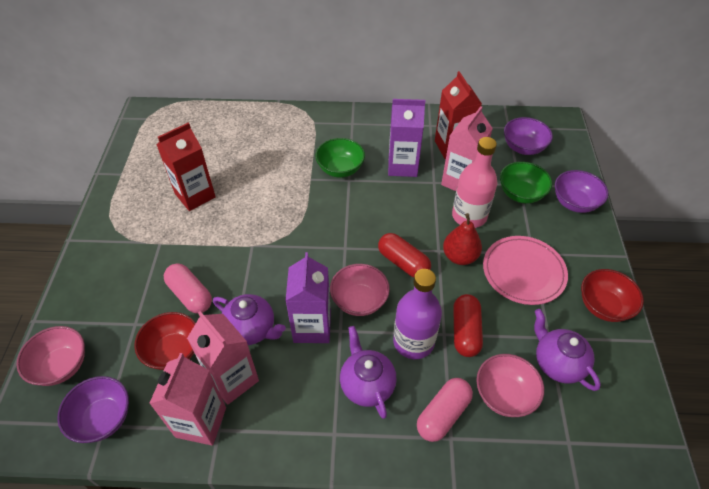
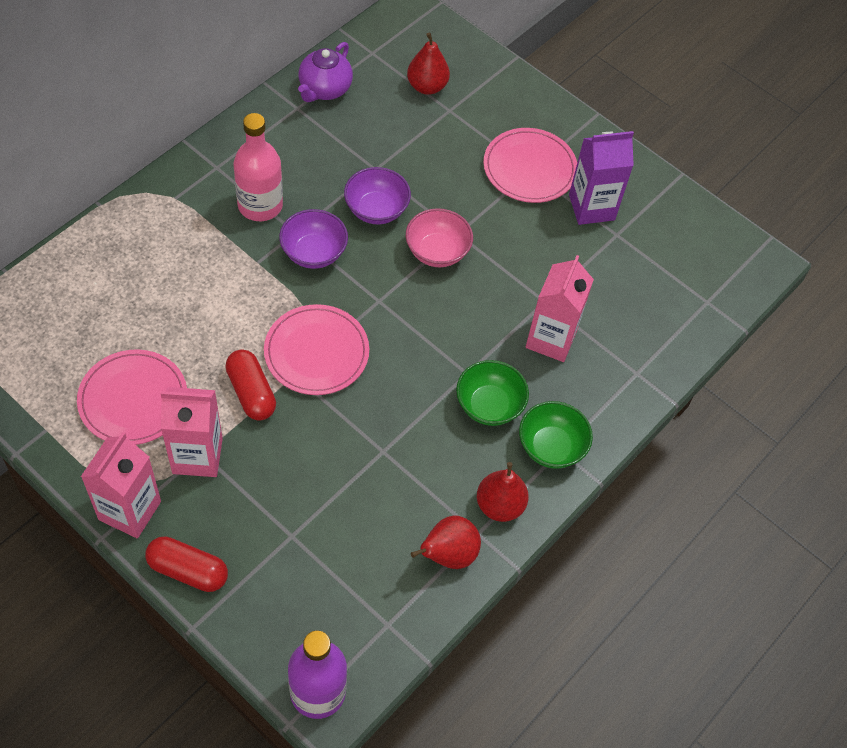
pink bowl: [17,326,85,386] [330,264,390,316] [476,354,544,417] = 3 -> [406,208,473,267] = 1
pink capsule: [164,264,212,314] [417,378,473,442] = 2 -> none = 0
pink plate: [483,236,568,305] = 1 -> [77,349,187,445] [264,304,369,395] [483,128,577,203] = 3
purple bowl: [57,376,129,443] [504,117,553,155] [555,170,608,213] = 3 -> [279,209,348,269] [344,167,411,224] = 2
purple carton: [285,252,331,343] [388,99,425,177] = 2 -> [569,131,634,225] = 1
purple teapot: [213,294,286,345] [340,326,397,419] [534,309,601,391] = 3 -> [298,42,353,102] = 1
red bowl: [134,312,196,370] [581,269,644,322] = 2 -> none = 0
red carton: [157,123,216,211] [435,71,482,159] = 2 -> none = 0
red pear: [443,213,482,265] = 1 -> [407,32,450,95] [411,516,481,569] [477,462,529,522] = 3

